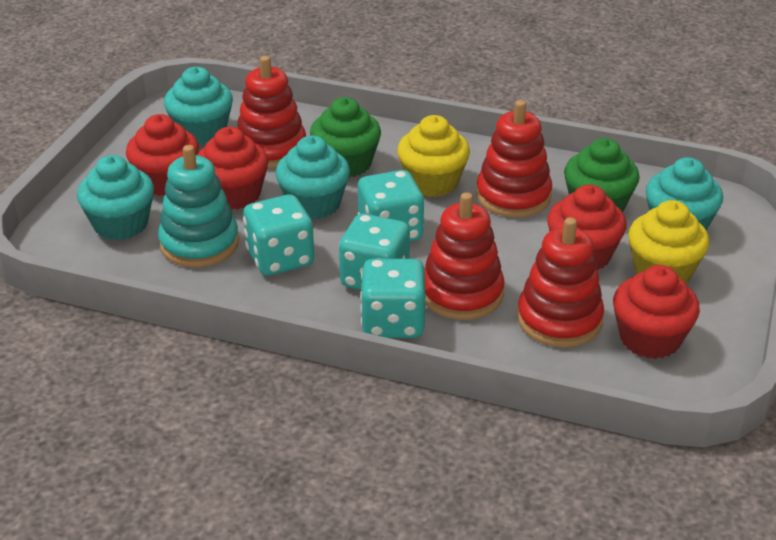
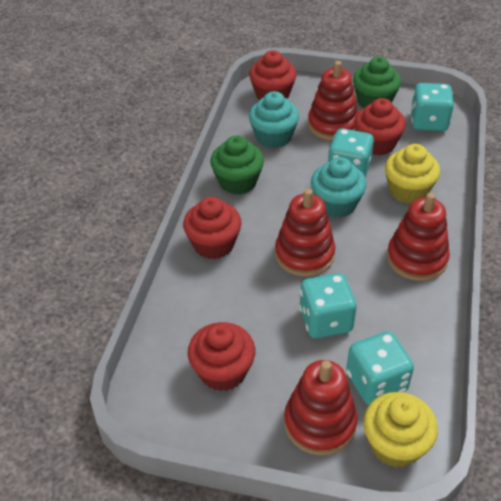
turquoise cupcake: [77,155,154,240] [164,67,233,145] [275,136,350,219] [646,157,723,230] = 4 -> [249,91,299,148] [311,157,367,218] = 2
turquoise stacking toy: [158,145,239,267] = 1 -> none = 0

